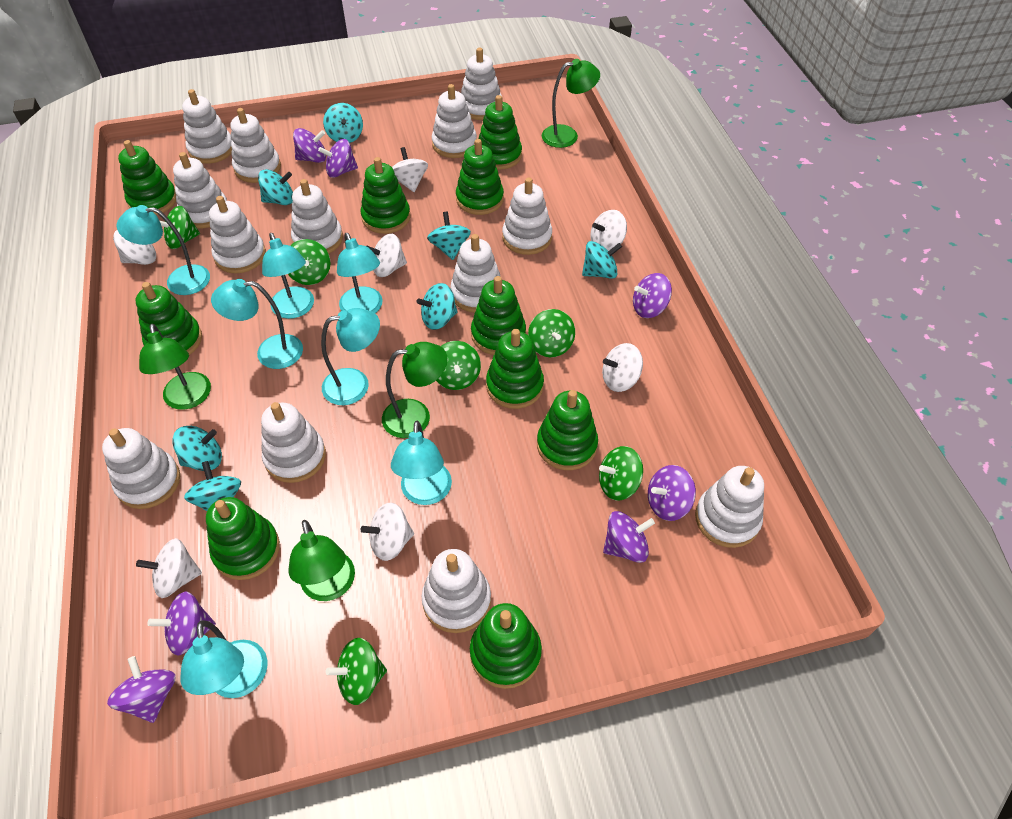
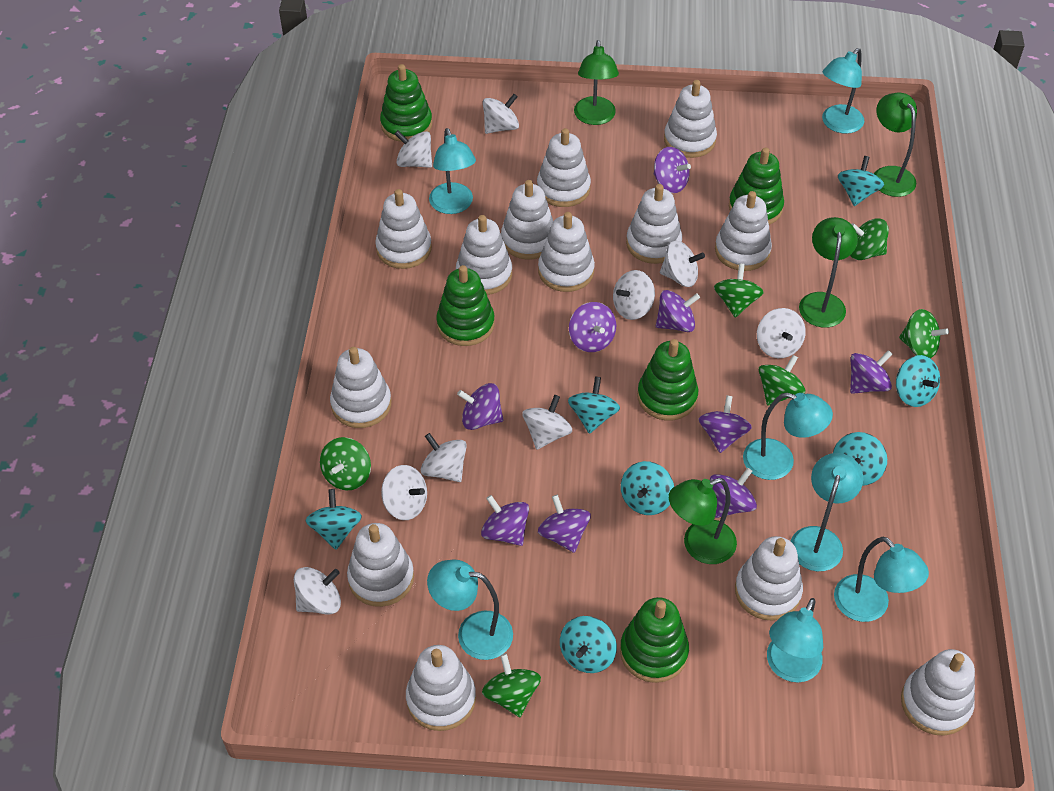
green stacking toy: [118,140,176,215] [136,282,202,355] [206,497,280,580] [361,157,411,234] [456,139,504,215] [470,603,542,689] [471,276,526,355] [479,95,522,170] [486,329,544,409] [537,390,598,470] = 10 -> [380,64,432,142] [436,265,495,346] [620,597,689,683] [637,339,698,421] [729,147,784,225] = 5
purple spinning top: [107,656,176,723] [148,591,216,656] [293,128,326,163] [318,139,358,178] [603,511,655,563] [633,273,672,318] [648,465,696,521] = 7 -> [457,383,504,430] [481,495,529,546] [538,495,591,553] [569,302,616,352] [654,147,691,193] [656,290,700,332] [699,395,752,453] [710,468,757,518] [850,350,892,394] = 9
white spinning top: [113,230,156,265] [136,538,202,598] [361,503,414,561] [366,234,407,277] [392,147,428,192] [590,210,627,251] [602,343,643,392] = 7 -> [294,567,341,615] [381,465,427,520] [395,131,432,168] [421,433,467,482] [483,94,519,134] [523,395,572,449] [613,270,655,320] [660,240,705,287] [757,308,806,358] = 9

